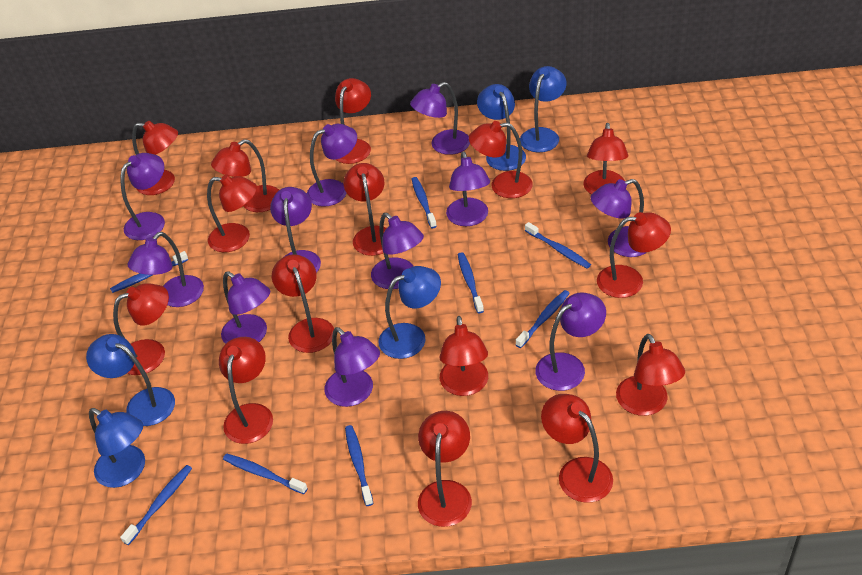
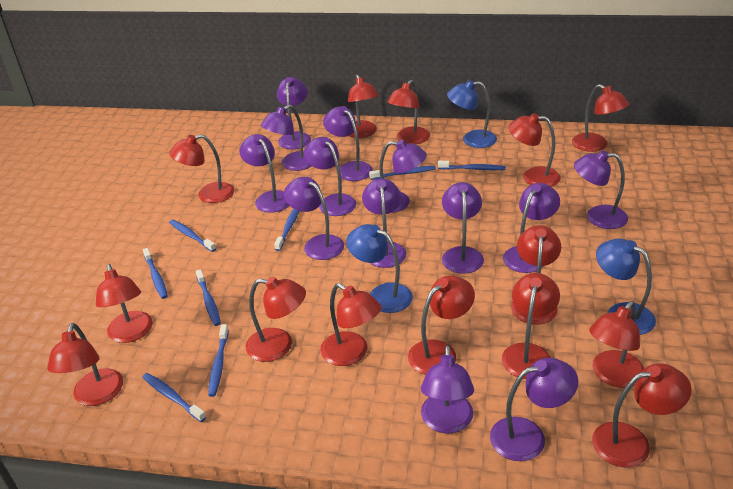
blue lamp: [86,334,175,426] [89,408,145,488] [379,266,441,359] [477,84,526,171] [520,66,567,152] = 5 -> [346,224,413,313] [447,80,497,148] [596,238,656,335] = 3
purple lamp: [121,153,165,240] [128,232,204,307] [221,271,270,344] [270,187,321,273] [307,124,357,207] [324,327,380,407] [371,213,424,289] [410,82,470,155] [446,151,490,226] [535,292,606,391] [591,179,647,257] = 11 -> [239,134,289,213] [261,105,311,171] [277,77,311,149] [284,177,344,260] [304,137,356,216] [323,106,373,181] [362,178,406,268] [379,140,427,213] [421,345,474,434] [442,182,484,274] [490,358,578,461] [503,183,560,273] [574,150,628,229] = 13
red lamp: [113,283,169,375] [132,121,178,195] [207,174,257,252] [211,139,279,212] [219,337,273,444] [272,255,334,353] [335,78,371,164] [343,163,387,256] [418,411,472,527] [439,316,488,396] [469,121,533,198] [541,394,613,503] [583,123,628,195] [597,212,671,298] [616,334,685,416] = 15 -> [47,323,123,406] [96,264,153,343] [169,134,235,203] [246,277,306,362] [320,283,381,366] [348,75,379,138] [387,80,430,144] [408,276,475,375] [502,273,560,379] [509,113,561,187] [511,225,561,325] [572,84,629,152] [589,301,644,388] [592,364,692,467] = 14

